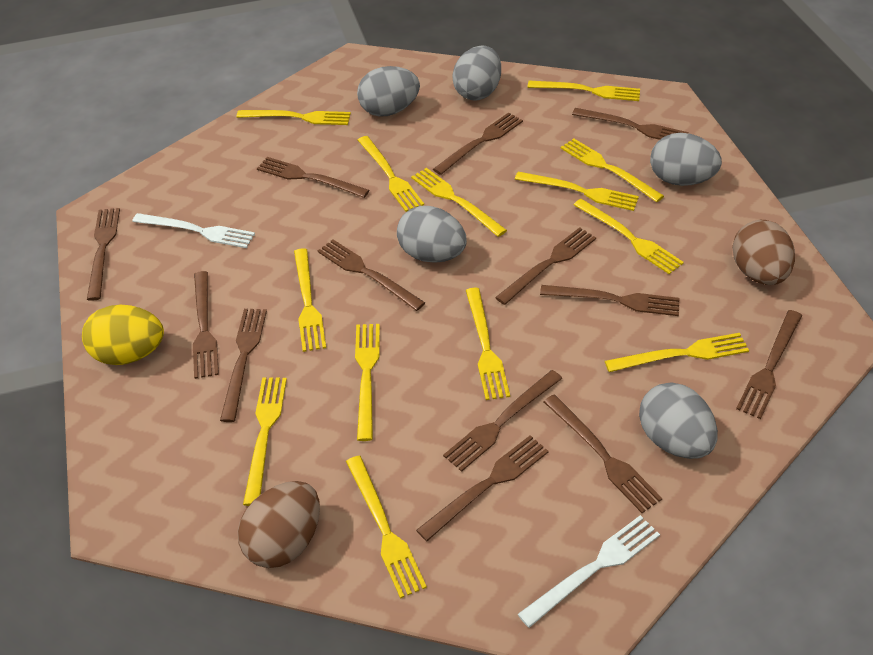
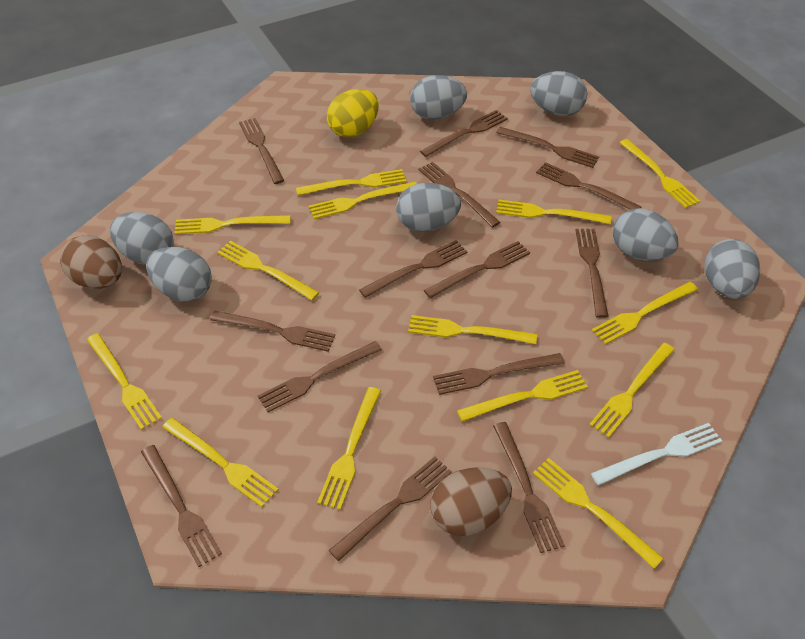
brown fork: [87,208,120,301] [193,271,219,379] [220,309,267,422] [257,157,369,198] [318,239,425,311] [416,435,549,541] [433,112,523,175] [443,370,562,472] [495,227,596,305] [540,285,680,316] [544,395,662,513] [572,108,689,140] [736,310,802,419] = 13 -> [141,445,222,567] [210,311,335,352] [239,118,284,184] [258,341,382,412] [329,457,452,561] [359,240,468,298] [418,162,500,228] [420,110,508,157] [424,241,530,298] [433,353,564,395] [493,422,565,553] [496,127,599,168] [536,162,642,210] [576,229,609,318] = 14
grey egg: [357,66,420,117] [397,206,467,262] [452,45,501,101] [639,382,718,459] [650,133,722,186] = 5 -> [110,212,174,265] [146,247,212,302] [396,183,461,232] [410,75,467,120] [530,71,587,116] [613,208,679,261] [704,239,760,299] = 7
white fork: [132,213,255,248] [518,515,660,628] = 2 -> [591,423,722,486] = 1
yellow fork: [237,110,351,125] [243,377,287,506] [294,248,326,352] [346,456,427,599] [355,324,380,441] [358,136,424,212] [411,168,507,237] [466,288,510,400] [515,172,639,211] [527,81,640,101] [561,139,664,202] [574,199,684,274] [605,333,749,372] = 13 -> [87,333,162,430] [162,418,279,507] [174,215,290,234] [217,241,319,300] [296,169,406,195] [309,182,417,219] [317,387,381,510] [408,315,537,344] [457,370,588,422] [496,200,612,224] [533,458,664,569] [589,343,675,437] [592,282,698,344] [619,139,700,208] = 14

